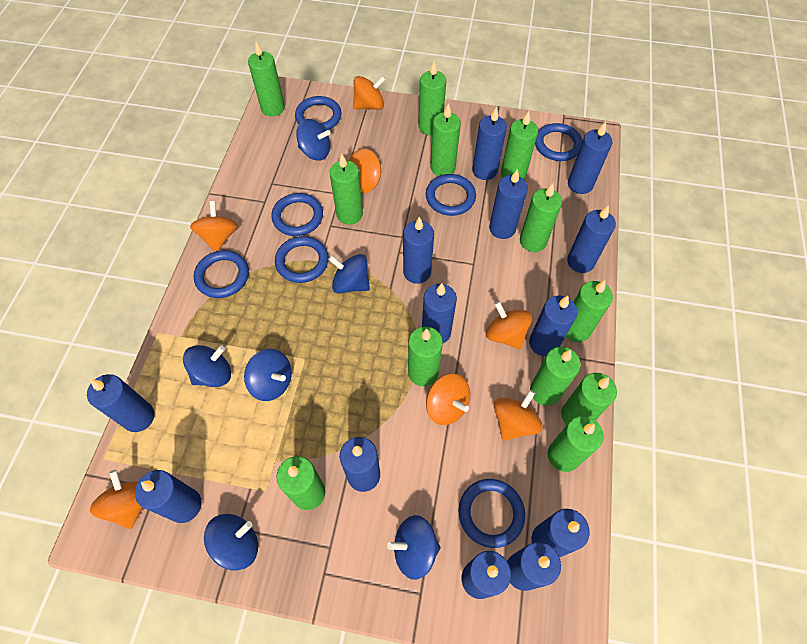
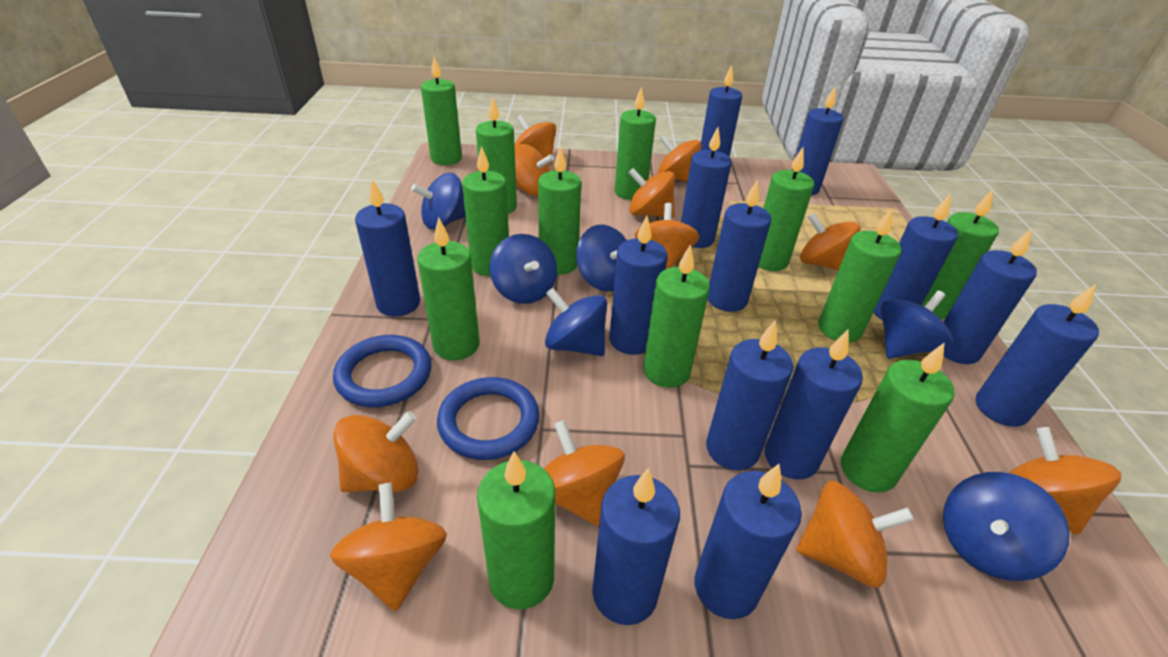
blue ring: [194,250,249,298] [271,193,323,236] [275,236,329,283] [295,96,341,131] [426,174,476,216] [458,479,525,548] [535,123,583,161] = 7 -> [333,335,431,407] [437,377,540,460] = 2
orange spinning top: [90,470,143,529] [190,201,238,252] [349,149,381,193] [353,76,386,110] [426,374,470,425] [486,301,532,349] [494,390,543,441] = 7 -> [330,483,447,611] [334,411,419,492] [514,115,556,165] [515,144,554,196] [544,420,625,526] [628,168,675,218] [635,203,699,269] [658,134,702,182] [796,481,914,588] [800,213,860,270] [1009,427,1121,535] = 11

